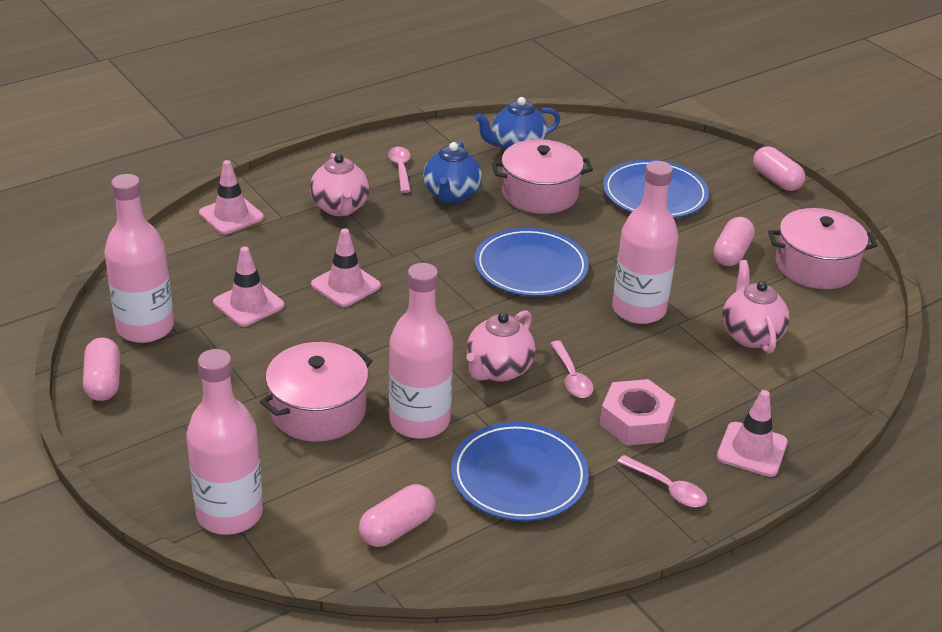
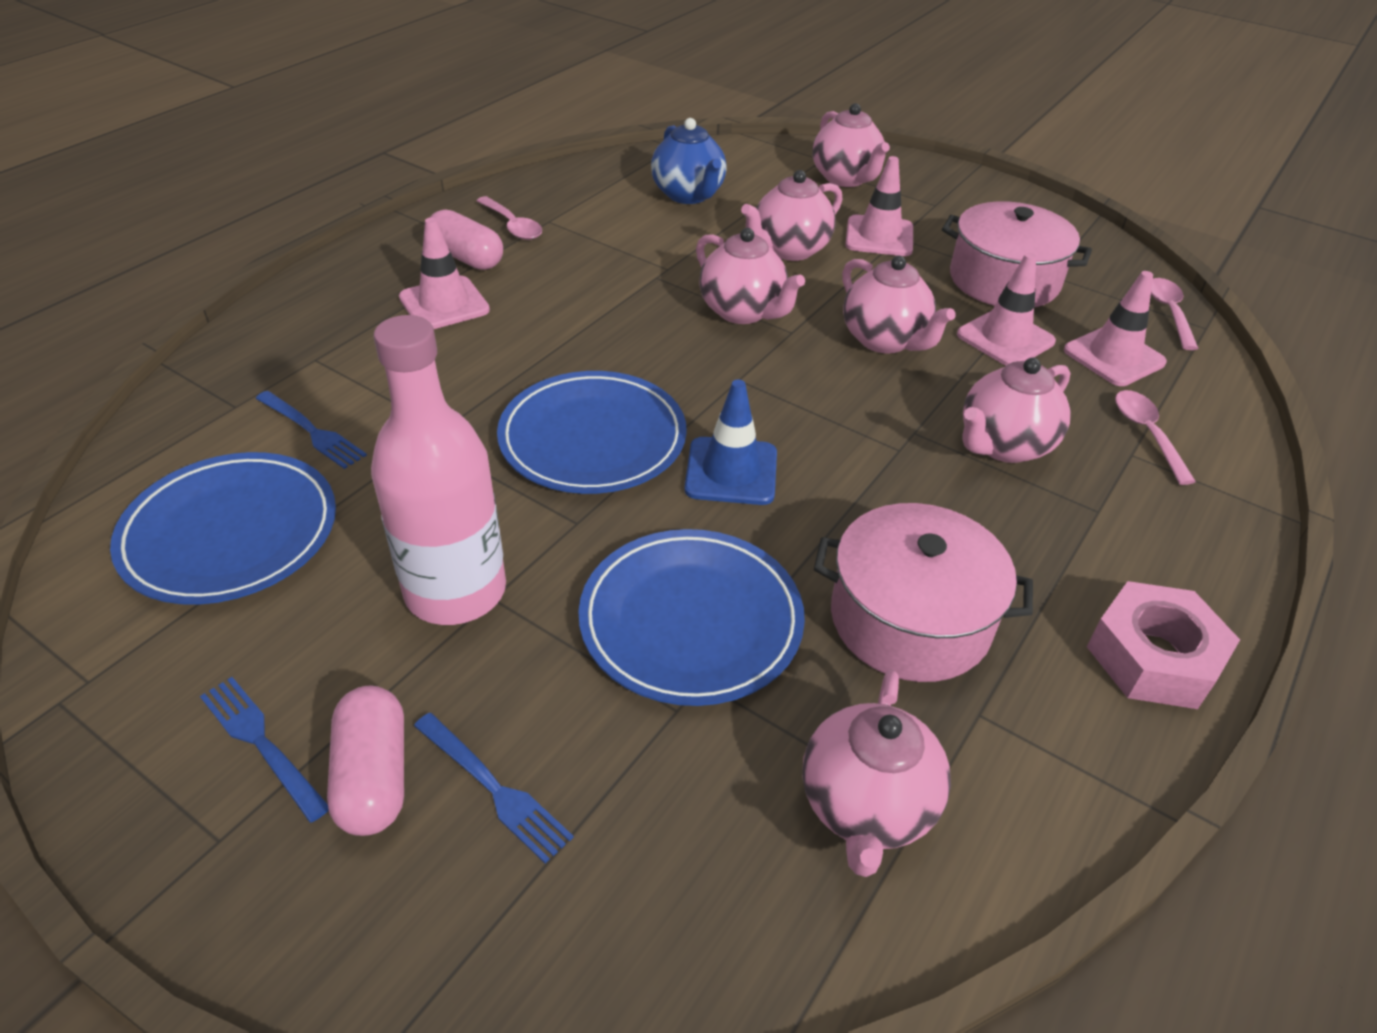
blue fork: none = 0 -> [200,677,329,823] [256,391,367,469] [414,713,574,863] = 3
blue teapot: [423,142,482,203] [475,97,560,150] = 2 -> [651,118,727,204] = 1
blue traffic cone: none = 0 -> [685,380,777,505] = 1
pink bottle: [104,174,174,343] [187,349,263,535] [389,263,453,439] [612,161,678,324] = 4 -> [371,315,506,625] = 1
pink capsule: [83,338,120,401] [359,484,435,547] [713,217,755,266] [753,146,805,191] = 4 -> [327,686,404,836] [431,209,503,270] = 2
pink pot: [260,342,373,442] [492,139,593,214] [768,208,877,289] = 3 -> [814,503,1033,682] [942,201,1092,308] = 2
pink teapot: [310,153,370,216] [466,310,536,382] [722,260,790,353] = 3 -> [696,228,805,324] [741,170,842,261] [802,670,951,877] [812,103,890,187] [842,256,956,353] [962,358,1071,463] = 6

